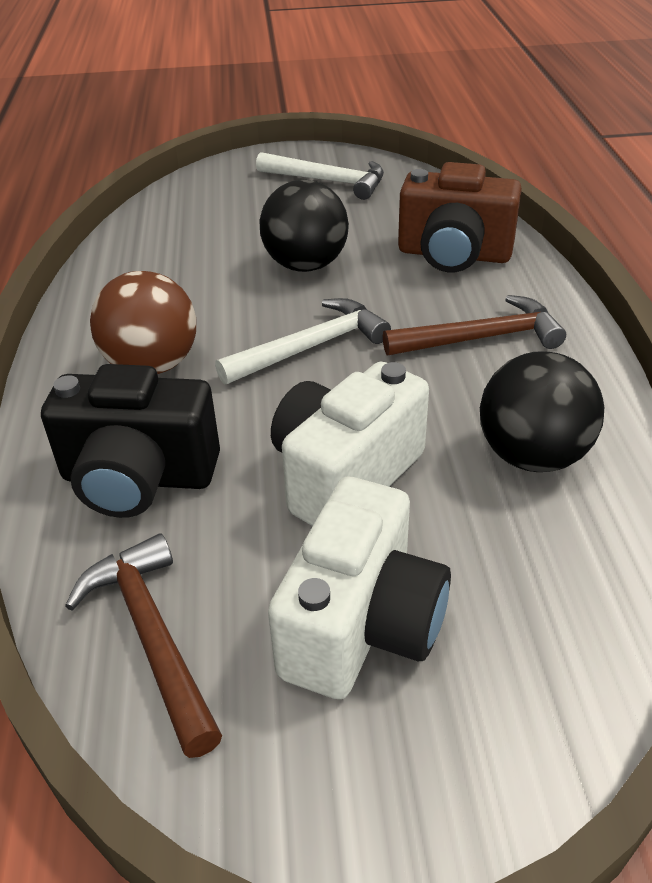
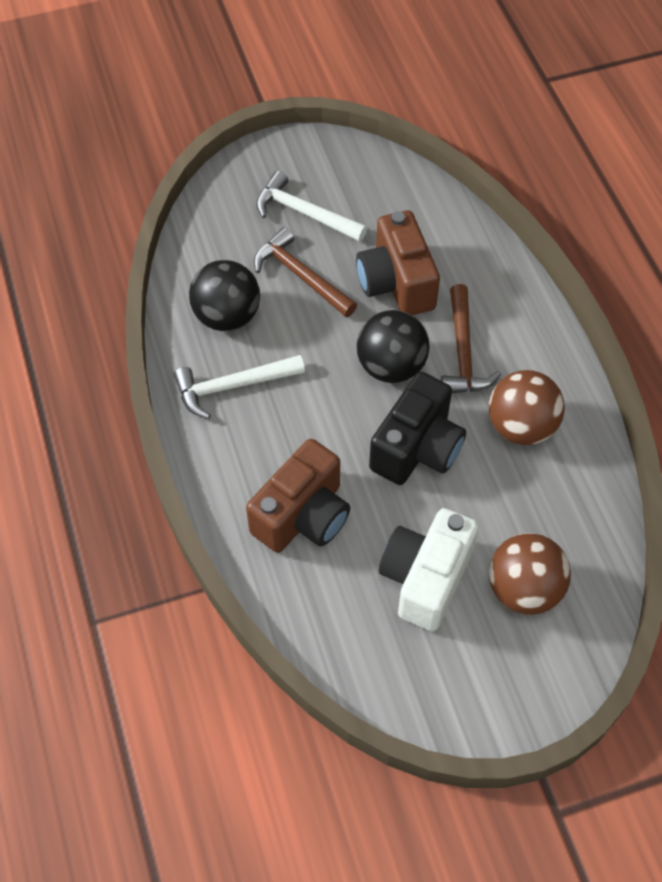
brown ball: [90,271,196,374] = 1 -> [489,370,565,445] [489,533,571,615] = 2
brown camera: [398,162,522,272] = 1 -> [246,439,350,553] [356,210,440,315] = 2
white camera: [268,477,451,699] [271,362,429,526] = 2 -> [379,508,479,631] = 1

